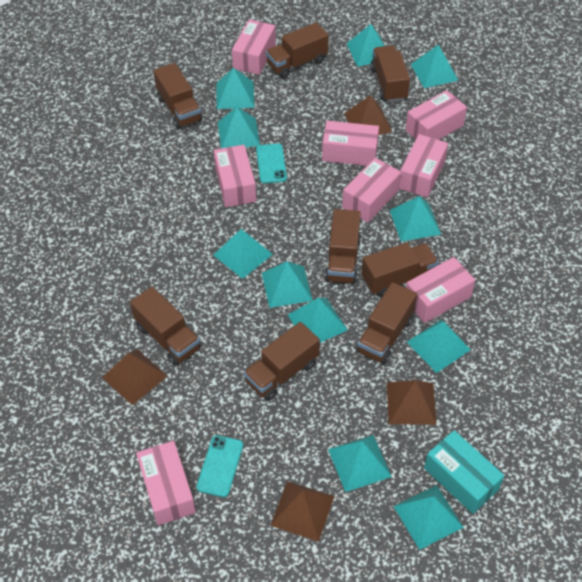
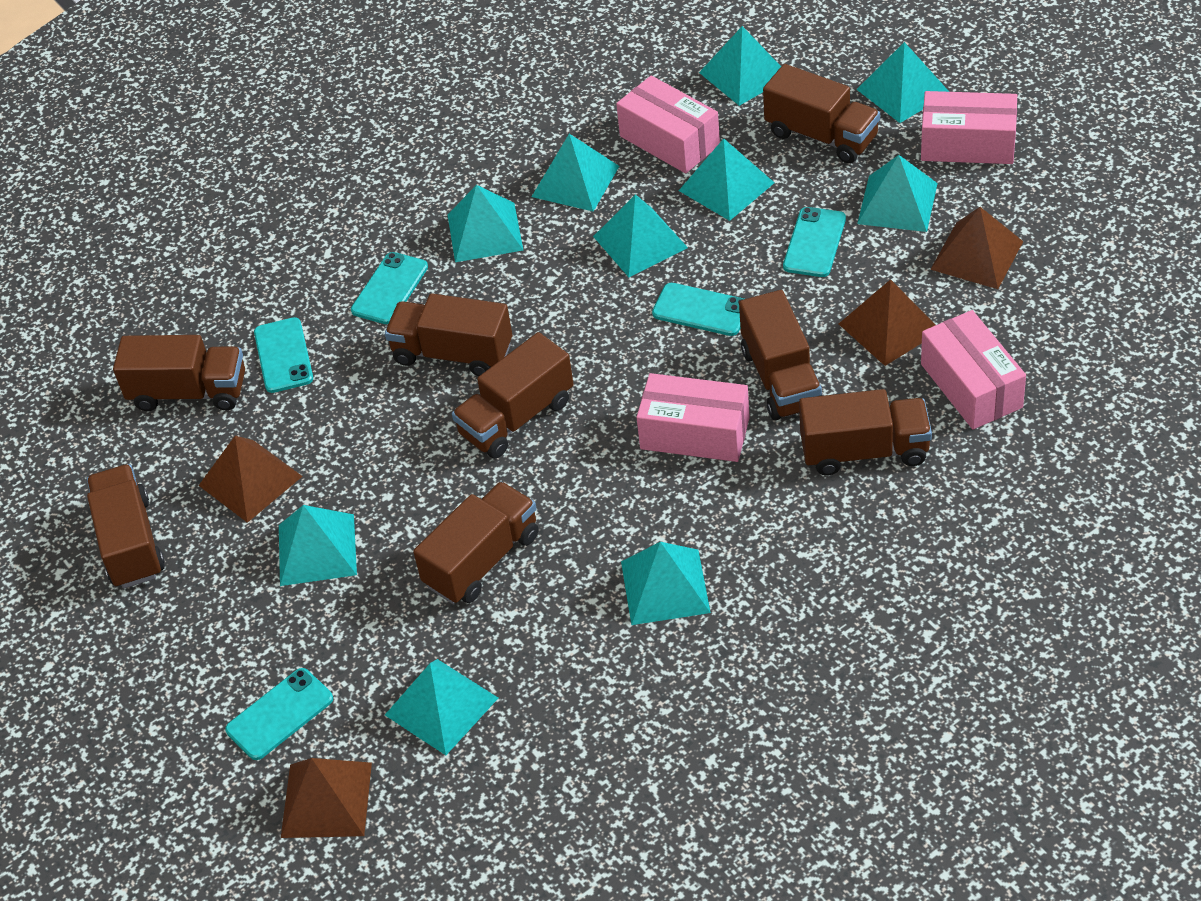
pink box: [136,441,196,525] [214,145,256,207] [232,19,276,75] [322,121,379,166] [342,158,401,223] [399,134,448,198] [405,90,467,140] [406,257,475,323] = 8 -> [616,76,720,173] [637,373,750,462] [921,91,1017,164] [921,310,1026,429] = 4
turquoise box: [424,430,504,514] = 1 -> none = 0
turquoise phone: [196,435,243,497] [256,144,287,184] = 2 -> [225,668,333,760] [254,317,313,393] [351,252,428,324] [652,283,744,336] [783,207,846,277] = 5
turquoise pyramid: [213,229,273,279] [216,68,255,109] [218,107,260,148] [262,261,313,308] [288,298,348,343] [328,435,392,492] [347,24,385,67] [390,196,441,242] [393,485,464,550] [407,320,471,373] [411,44,459,88] = 11 -> [279,505,357,586] [385,659,498,755] [447,185,523,262] [531,134,619,212] [593,194,688,277] [621,542,711,625] [679,139,775,221] [699,26,781,106] [856,42,949,123] [857,155,938,232] = 10

